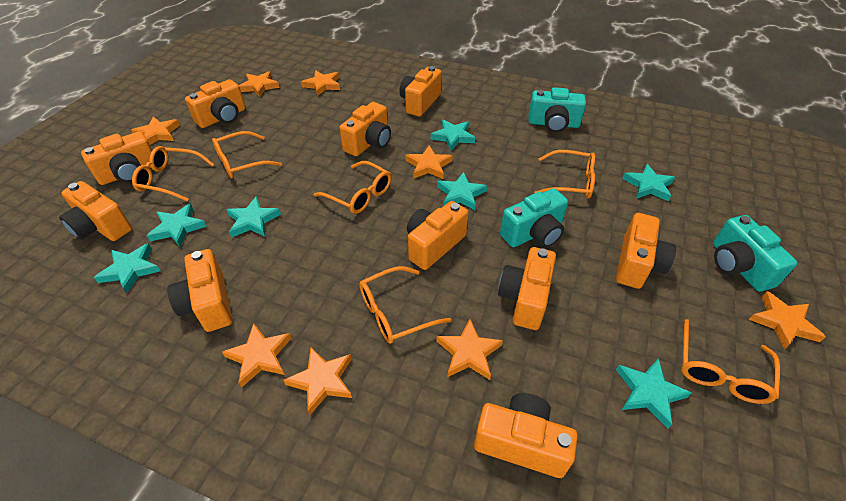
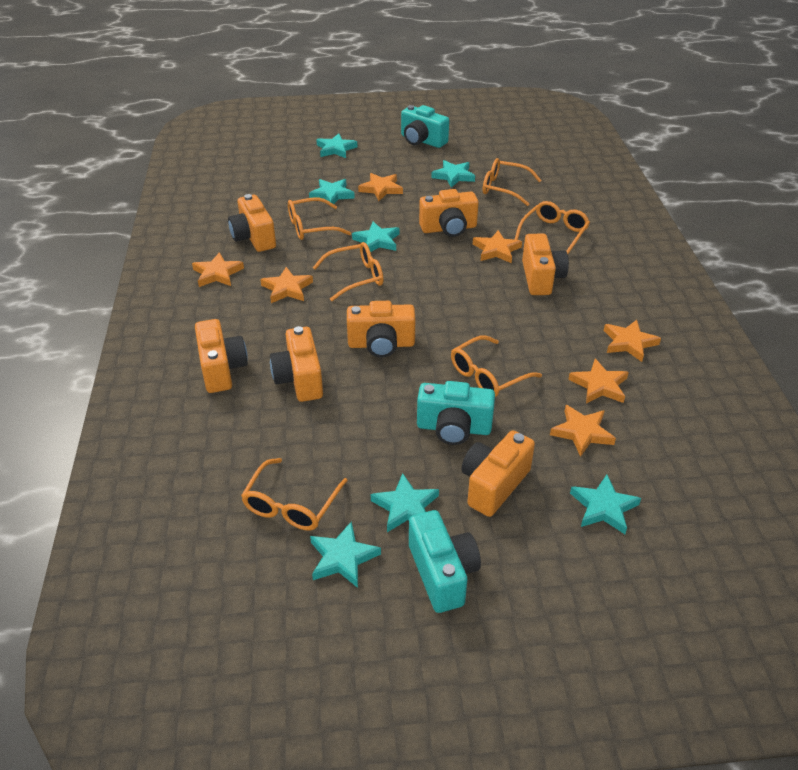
orange camera: [59,181,132,241] [81,131,152,185] [167,249,232,332] [185,79,246,128] [339,102,391,156] [400,66,442,116] [407,201,469,270] [474,393,578,478] [498,247,556,330] [616,213,676,289] = 10 -> [195,319,248,393] [228,194,276,252] [270,326,323,402] [347,301,415,357] [419,189,479,237] [461,430,535,517] [522,234,569,295] = 7
orange star: [131,117,180,145] [222,323,292,388] [239,71,280,97] [284,348,352,415] [301,70,340,96] [405,145,453,179] [436,319,503,380] [749,291,826,349] = 8 -> [192,252,244,287] [260,267,313,303] [358,173,403,201] [473,230,522,263] [550,405,616,457] [568,359,629,403] [604,320,661,362] = 7

